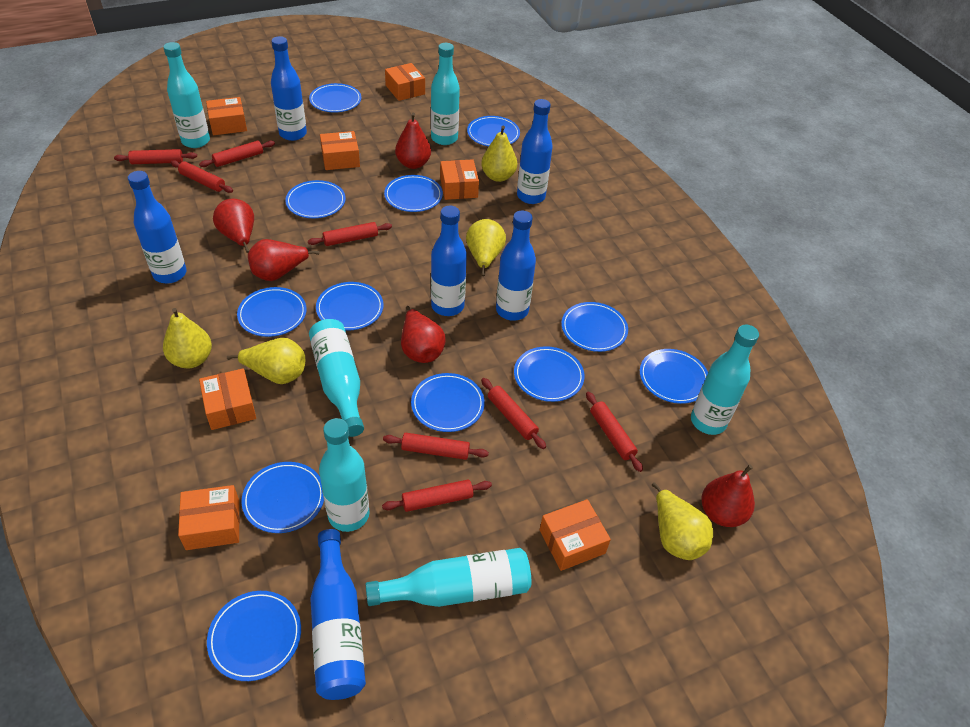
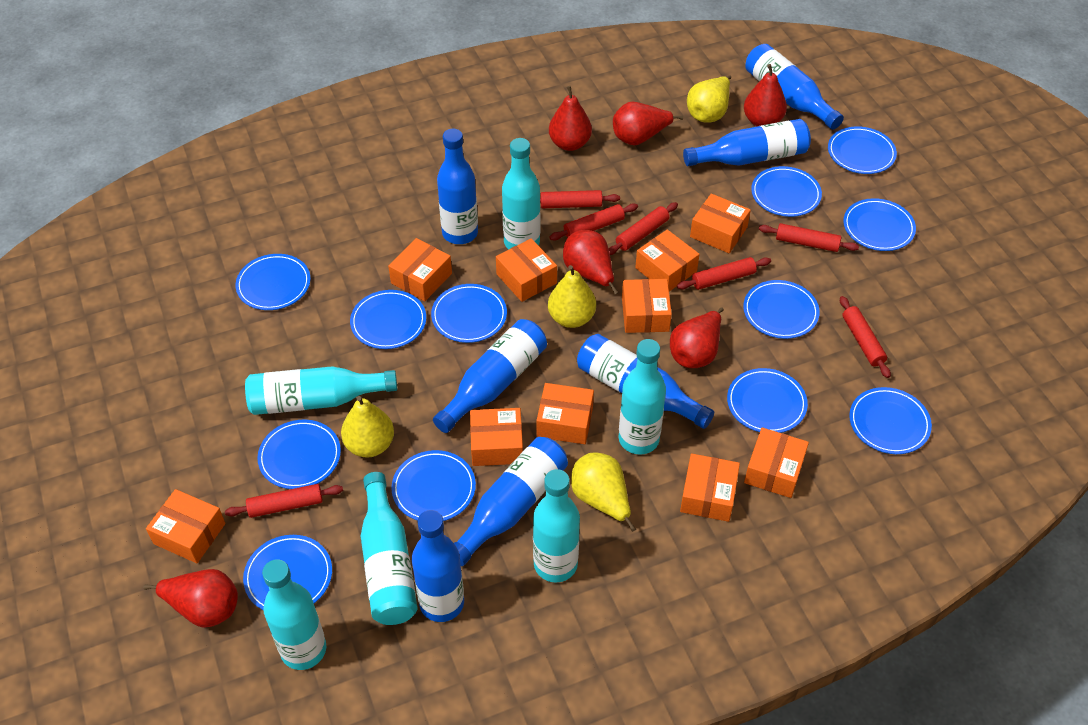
blue bottle: [128,171,187,283] [271,36,307,141] [310,529,366,700] [431,205,467,316] [496,210,536,321] [517,99,553,204] = 6 -> [412,510,464,622] [433,319,547,433] [437,129,478,244] [454,437,568,566] [577,334,714,429] [683,119,811,166] [745,44,844,130] = 7
orange box: [178,485,240,550] [199,368,256,430] [206,97,247,135] [320,131,360,170] [385,63,425,101] [440,159,479,200] [540,499,611,571] = 7 -> [146,489,225,563] [388,238,452,301] [470,408,523,466] [496,238,557,302] [536,383,594,444] [622,279,672,333] [635,229,700,292] [680,453,740,522] [690,194,751,253] [744,427,809,498] = 10
red pear: [213,199,254,253] [248,239,320,281] [395,113,431,169] [401,306,446,363] [701,464,755,527] = 5 -> [143,569,238,628] [549,86,592,151] [563,230,619,295] [613,102,684,145] [670,307,724,368] [744,64,787,126] = 6
red rolling pin: [114,149,197,164] [171,160,233,193] [199,141,275,167] [308,222,392,246] [382,480,492,512] [383,433,489,460] [481,378,546,449] [586,392,643,472] = 8 -> [225,484,343,518] [540,190,620,208] [549,203,638,241] [608,202,678,255] [677,257,771,290] [759,223,859,252] [840,296,891,378] = 7
yellow pear: [163,308,212,368] [227,338,305,384] [466,219,506,276] [481,126,517,182] [652,482,713,560] = 5 -> [341,396,394,457] [548,265,596,328] [571,453,636,532] [687,75,731,123] = 4

